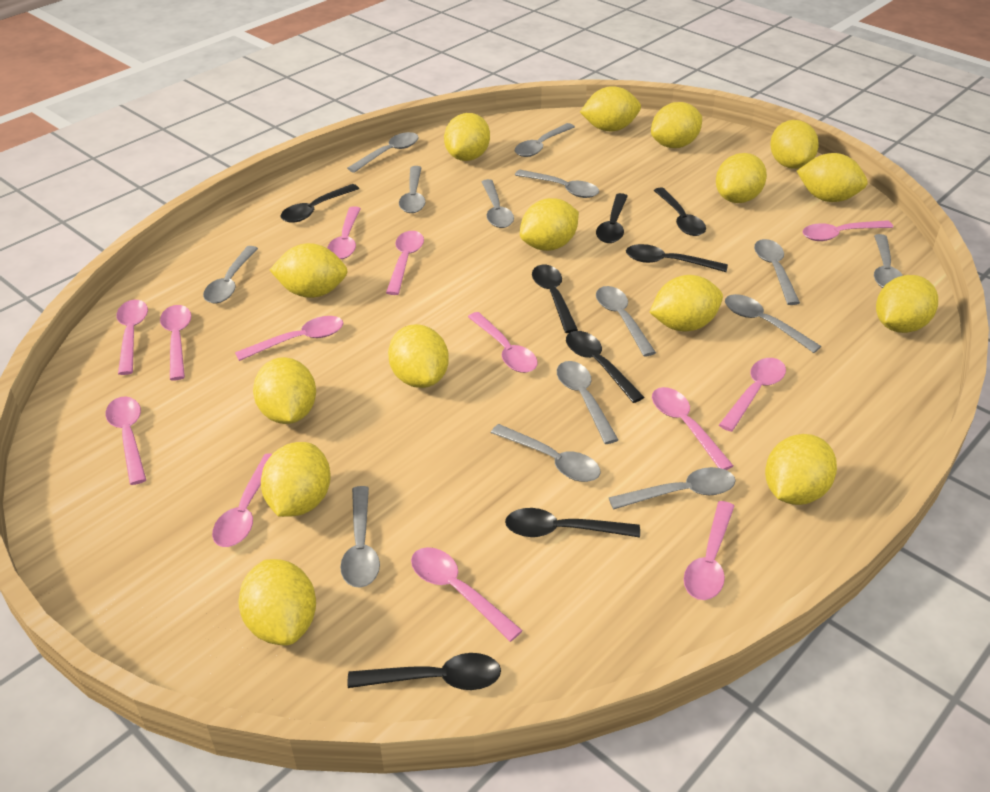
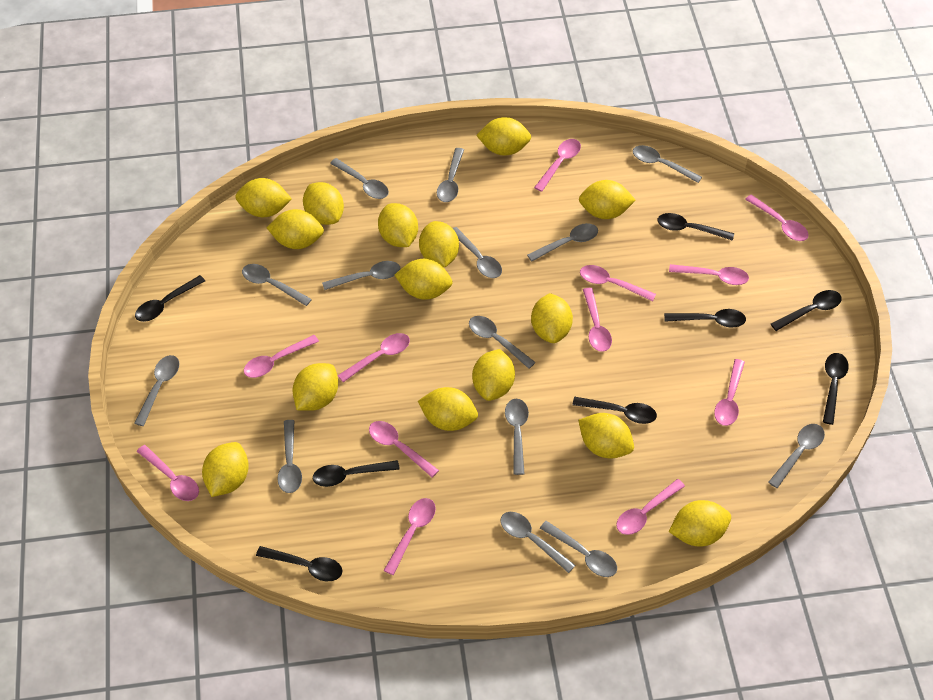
pink spoon: [106,396,146,485] [116,300,148,375] [160,305,191,380] [212,454,272,547] [235,316,343,361] [327,206,361,259] [386,231,424,295] [411,547,523,642] [468,312,538,373] [652,387,734,470] [683,501,734,600] [719,358,786,432] [802,220,893,241] = 13 -> [137,445,199,501] [244,335,319,378] [337,333,410,382] [369,421,439,478] [383,498,436,575] [534,139,581,192] [580,265,656,301] [583,288,612,352] [616,479,685,535] [669,264,749,285] [714,359,745,426] [745,194,809,241] = 12

